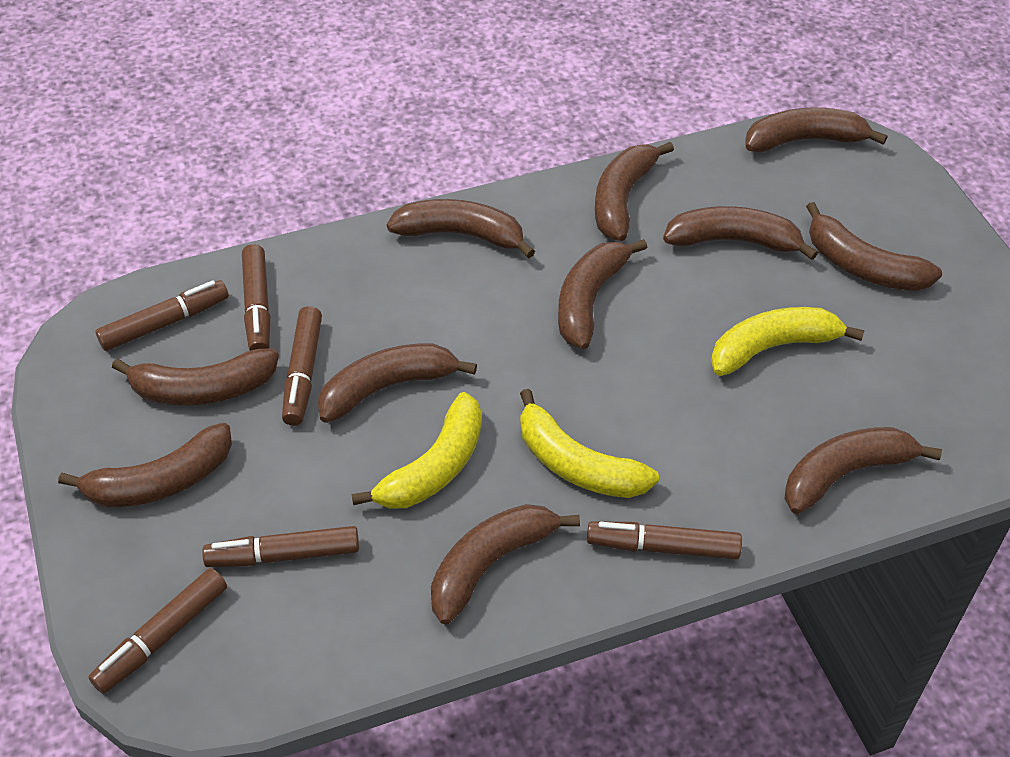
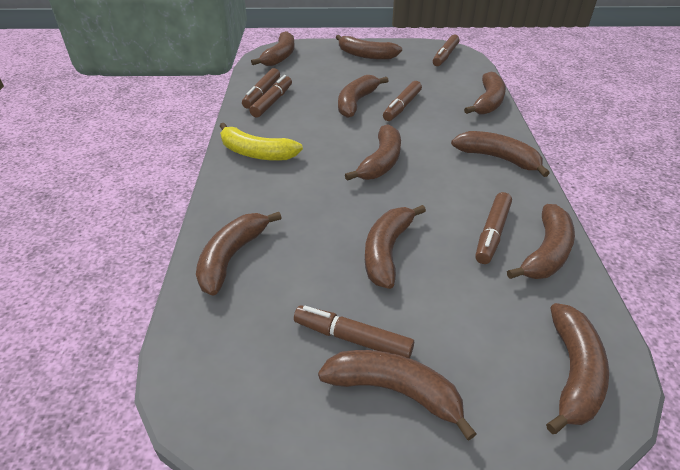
yellow banana: [351,392,482,509] [520,389,659,498] [711,307,865,376] = 3 -> [220,123,303,161] = 1

